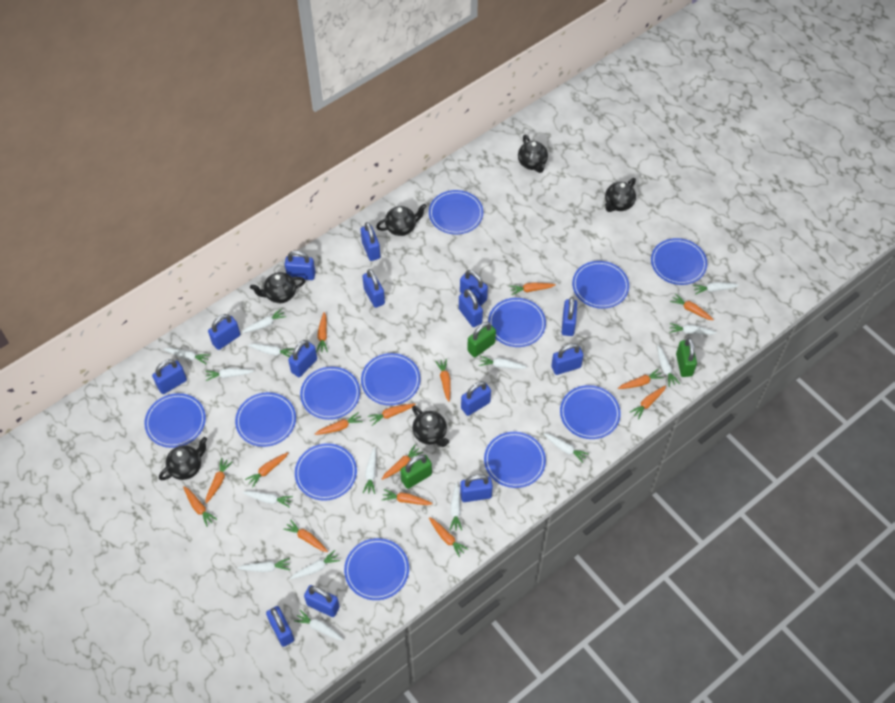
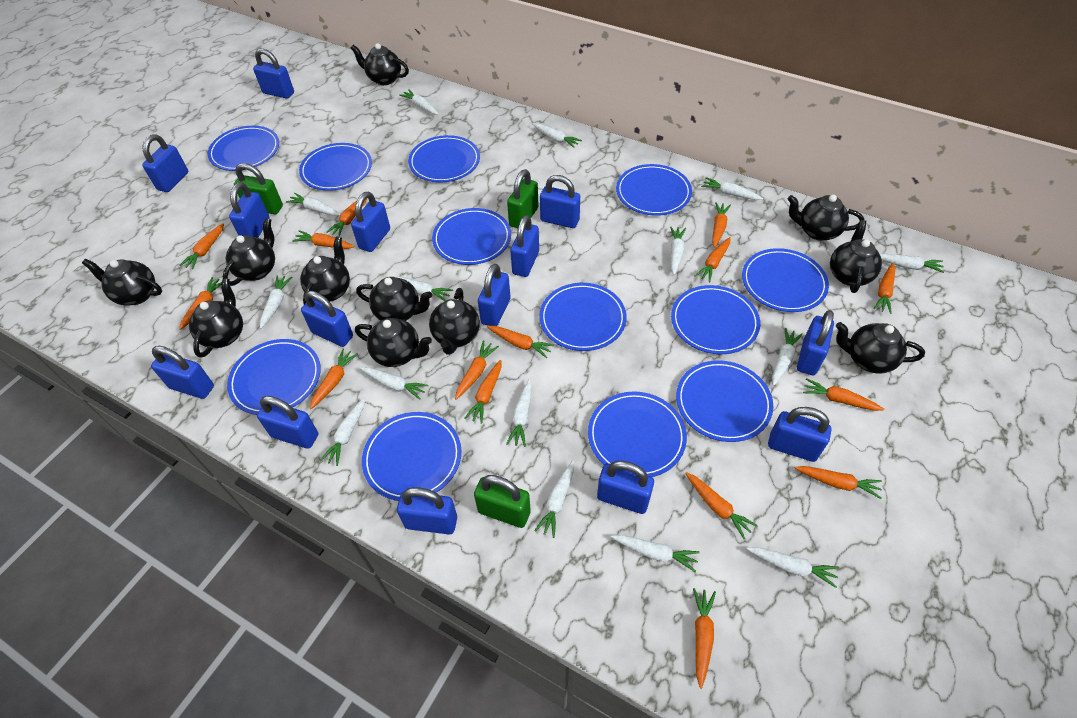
black teapot: [159,437,207,480] [250,272,305,303] [376,204,426,236] [412,406,449,447] [518,135,548,173] [605,178,636,212] = 6 -> [82,259,162,305] [189,278,243,358] [223,218,275,286] [300,236,350,304] [351,43,409,85] [355,318,432,367] [356,277,432,321] [429,288,480,355] [788,195,864,241] [830,220,882,293] [836,322,925,374] = 11

